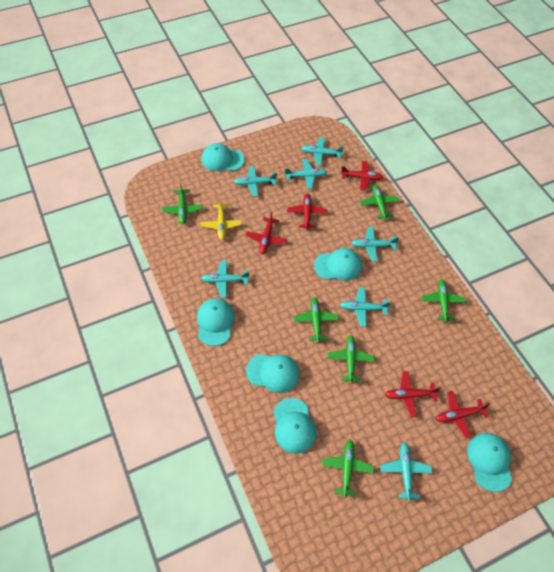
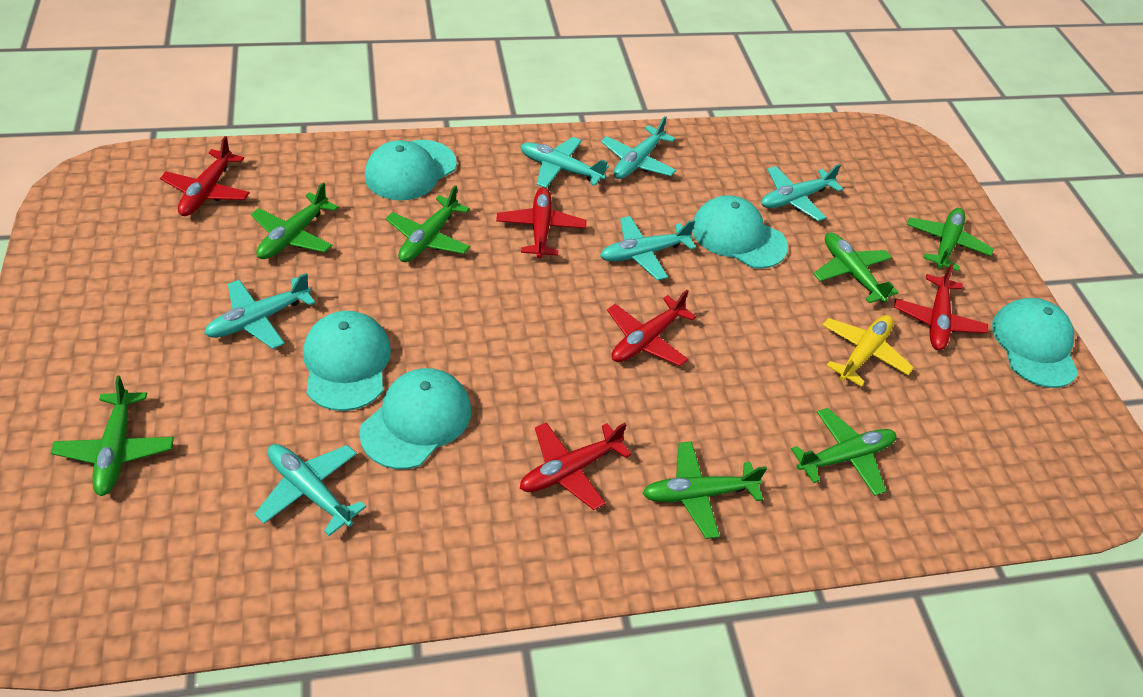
green plane: [162,183,203,224] [294,298,339,343] [322,440,374,498] [328,335,374,383] [360,185,400,220] [421,279,466,323] = 6 -> [51,376,174,496] [251,183,339,259] [386,185,470,262] [642,442,767,539] [791,408,896,496] [813,233,899,303] [907,208,994,271] = 7
turquoise cap: [197,298,235,346] [202,143,245,171] [246,354,300,393] [273,398,316,454] [314,248,362,281] [467,433,512,492] = 6 -> [303,311,391,411] [359,368,471,469] [365,140,457,200] [692,195,788,269] [992,298,1078,388] = 5
turquoise plane: [201,260,249,298] [234,166,277,197] [284,159,327,189] [301,137,344,166] [340,287,391,327] [351,227,399,261] [380,442,432,501] = 7 -> [204,273,315,349] [255,444,366,536] [520,137,609,188] [600,216,696,280] [601,116,676,179] [761,164,843,221] = 6

